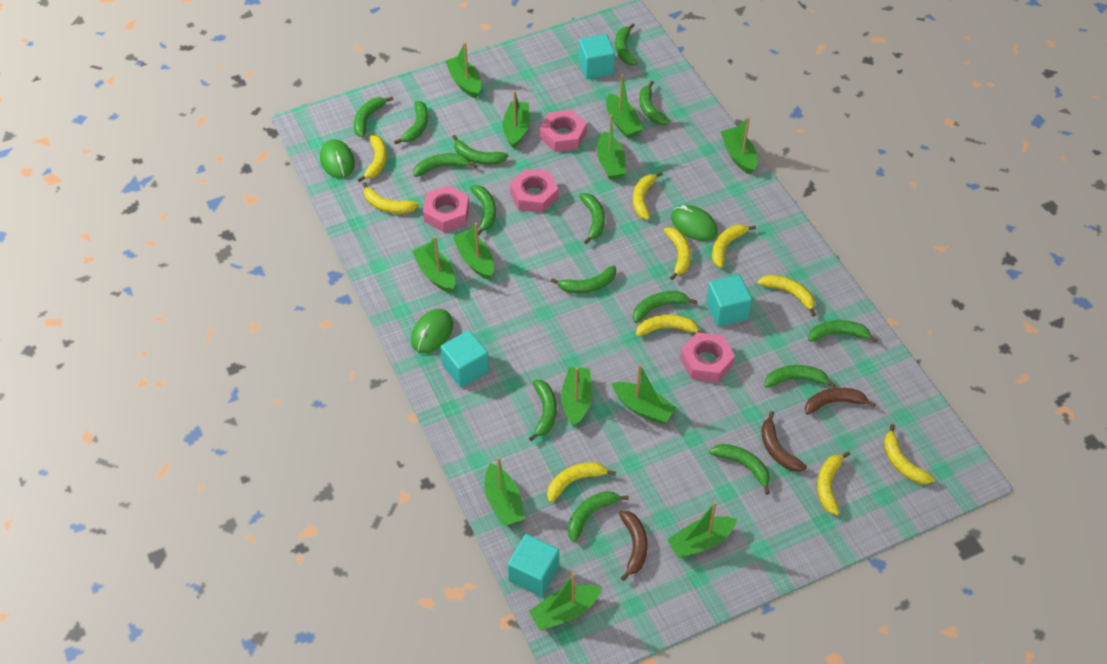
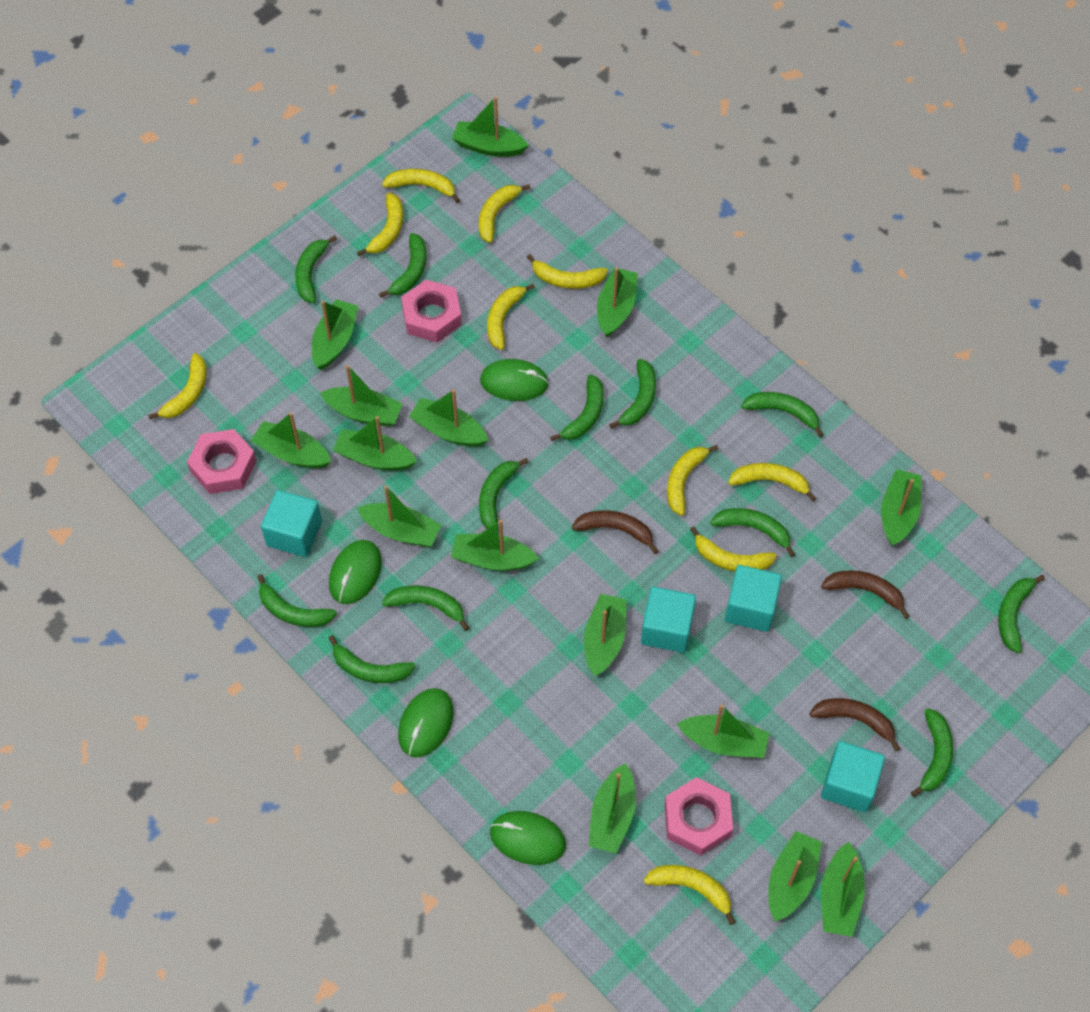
green banana: [354,97,393,138] [394,101,428,144] [414,153,477,177] [452,135,509,165] [470,185,496,236] [529,380,557,441] [551,265,616,293] [568,491,629,542] [579,193,605,244] [615,23,638,65] [633,291,697,323] [640,81,670,125] [709,444,770,495] [764,365,836,388] [808,320,878,343] = 15 -> [257,574,337,627] [295,235,337,303] [329,635,415,683] [379,233,427,298] [382,586,469,631] [479,458,529,529] [550,374,604,441] [609,359,656,429] [710,508,795,557] [741,392,824,437] [911,708,953,797] [998,575,1045,653] = 12
green boat: [412,236,455,293] [445,42,481,99] [453,223,494,280] [485,457,525,526] [503,90,530,149] [529,573,602,630] [561,367,592,427] [597,114,626,180] [606,74,643,138] [612,364,676,424] [668,501,737,558] [720,117,757,175] = 12 -> [251,412,331,468] [312,300,358,370] [320,365,403,427] [333,416,417,470] [357,486,441,547] [409,389,488,447] [451,519,539,571] [452,97,529,157] [584,594,626,676] [589,763,636,853] [597,268,638,337] [677,704,769,758] [769,831,822,922] [821,842,865,937] [881,469,922,546] = 15
green mouse: [320,139,355,178] [411,309,453,353] [671,205,718,241] = 3 -> [329,540,382,604] [398,688,454,757] [480,359,549,401] [490,811,566,865] = 4
pink nut: [423,185,469,232] [510,169,558,213] [540,110,587,152] [680,332,735,383] = 4 -> [187,429,257,494] [401,280,462,343] [665,777,733,855] = 3

